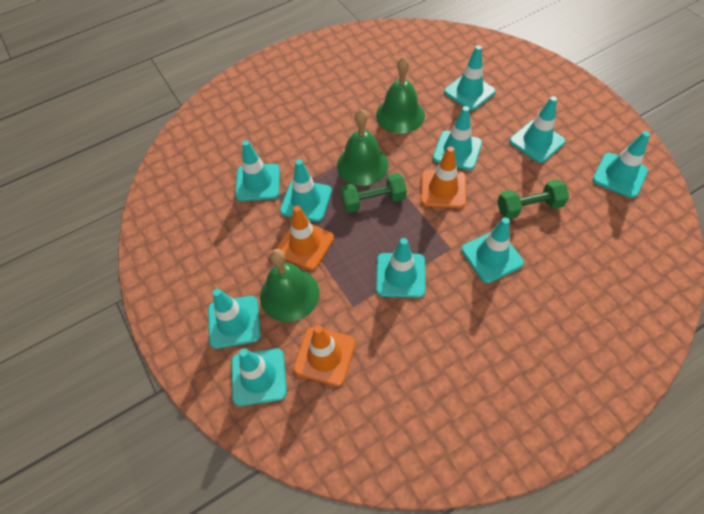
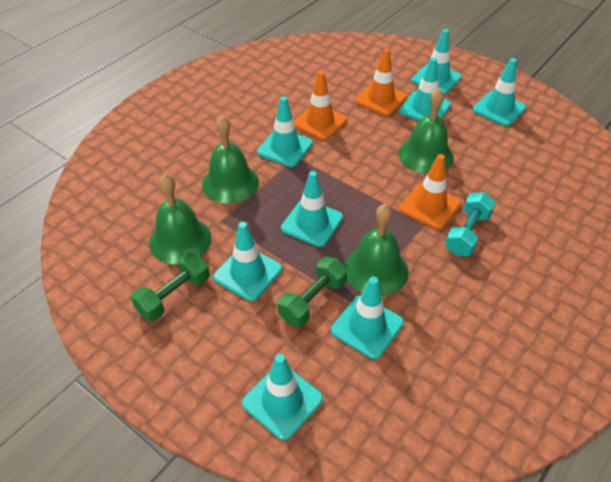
green bell: [260,249,319,322] [337,109,389,186] [376,56,425,134] = 3 -> [149,174,212,264] [202,116,259,204] [344,204,409,296] [399,89,454,174] = 4
turquoise dumbbell: none = 0 -> [445,192,496,256] = 1
turquoise traffic cone: [208,289,261,349] [231,348,287,406] [235,140,280,201] [280,159,332,222] [376,238,426,298] [433,106,482,171] [444,45,496,111] [461,217,524,283] [509,96,565,163] [593,131,650,198] = 10 -> [213,222,282,301] [242,354,323,440] [257,96,313,167] [281,171,343,247] [331,277,404,359] [399,58,451,121] [412,29,462,94] [472,58,526,126] = 8

